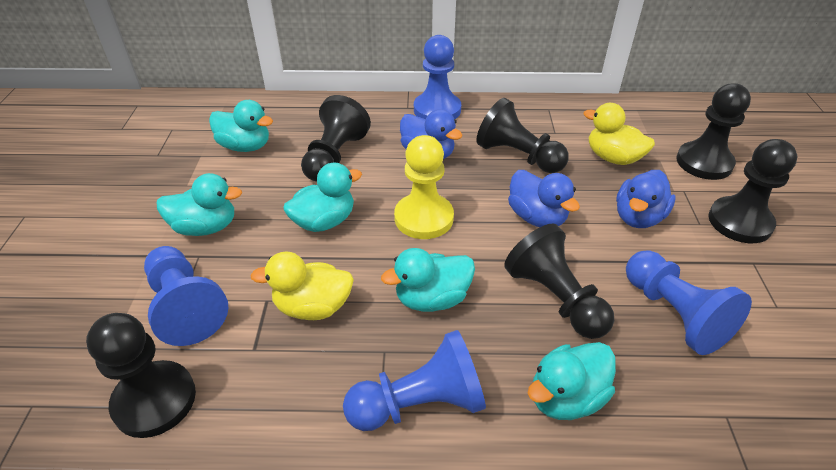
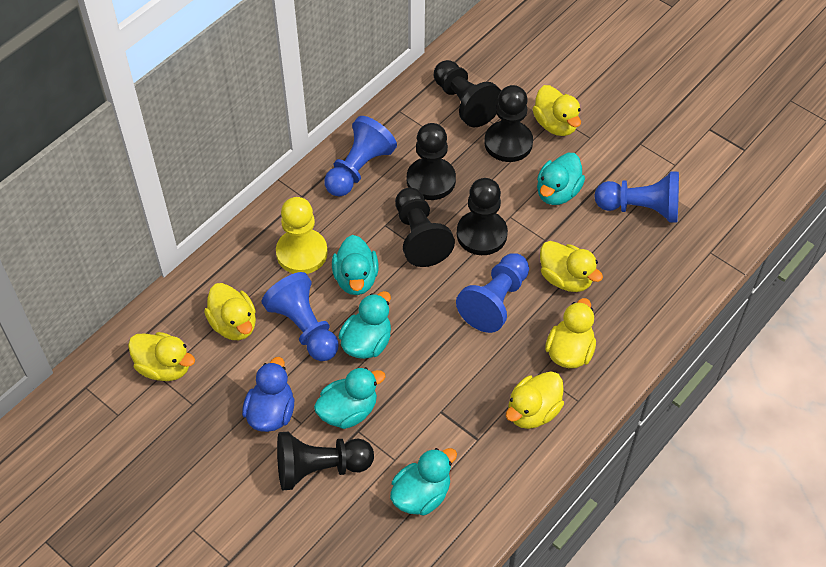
blue duck: [400,109,463,159] [508,170,580,227] [616,170,676,228] = 3 -> [242,357,294,432] = 1
yellow duck: [250,252,354,320] [583,103,655,165] = 2 -> [128,332,195,381] [204,283,256,340] [506,371,564,429] [533,85,581,136] [540,241,603,292] [545,298,596,368] = 6

